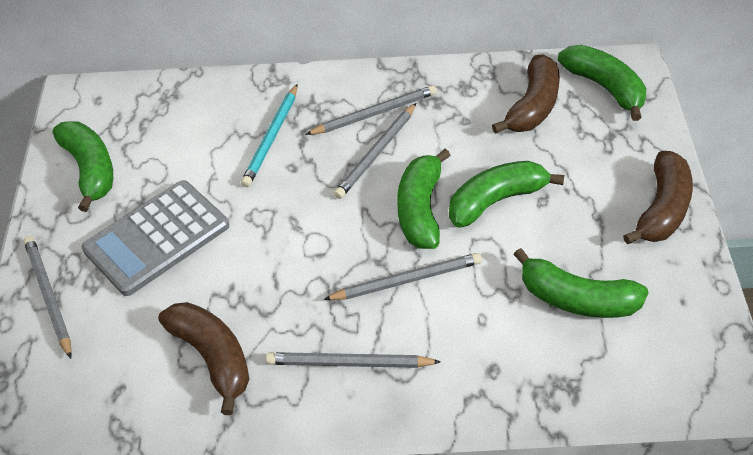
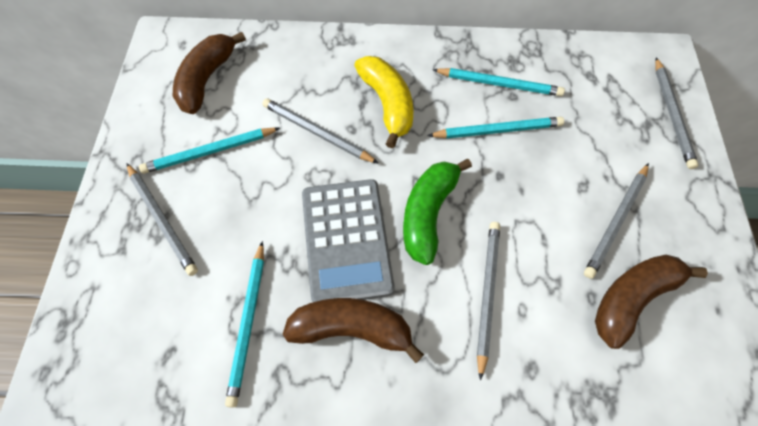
green banana: [53,121,113,212] [397,149,451,249] [449,161,564,228] [513,248,649,318] [558,45,646,121] = 5 -> [403,159,472,265] = 1
turquoise pencil: [241,84,298,187] = 1 -> [139,127,280,174] [225,241,264,408] [427,117,564,139] [432,68,565,96] = 4
yellow banana: none = 0 -> [354,56,413,149] = 1

